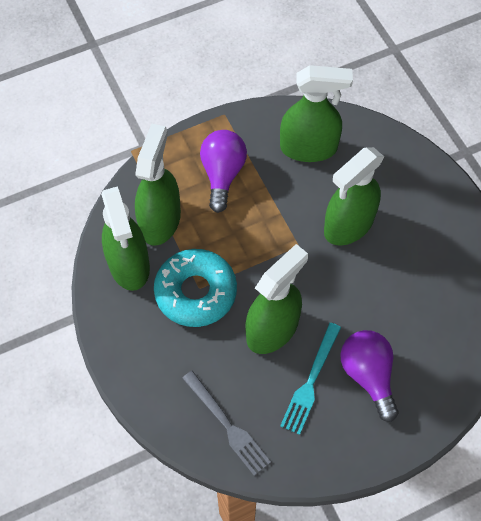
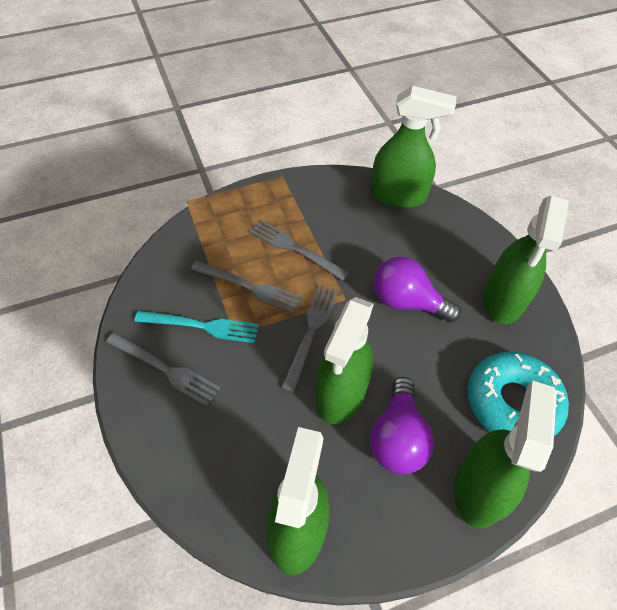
grey fork: [182,371,271,476] = 1 -> [106,332,220,406] [191,261,302,314] [250,220,349,281] [281,285,338,392] = 4

